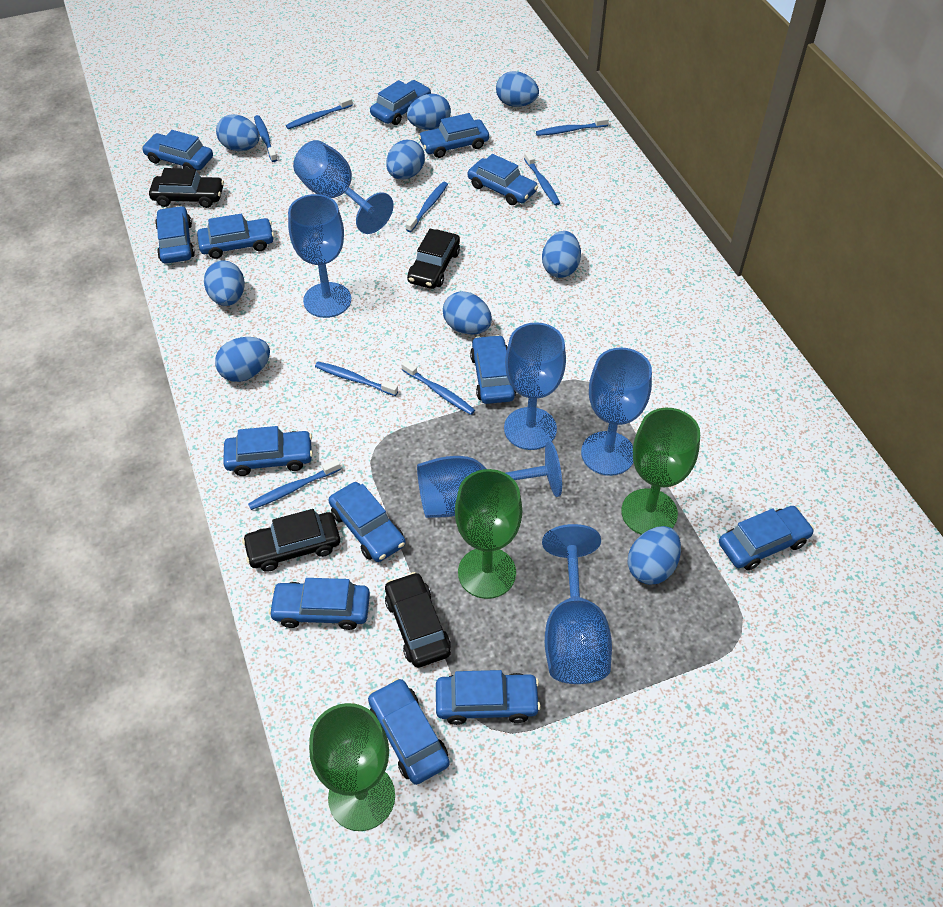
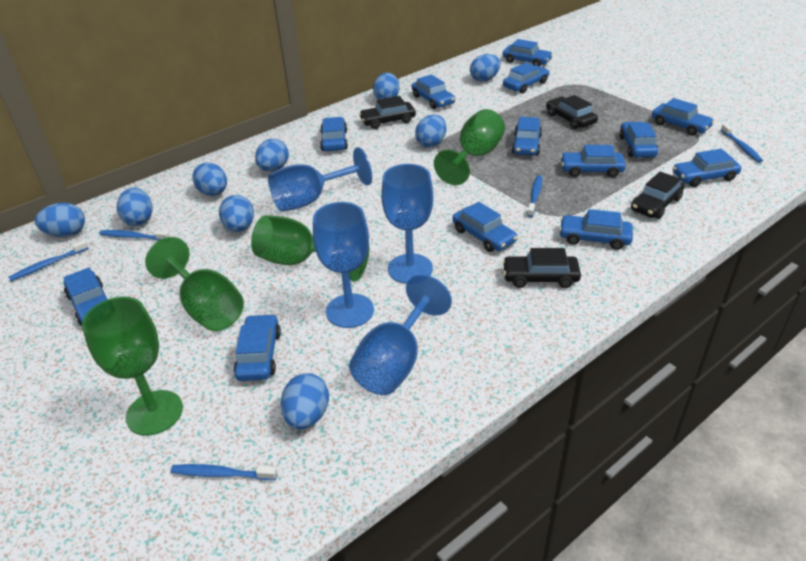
blue goblet: [288,194,351,318] [293,140,394,234] [417,442,562,518] [504,322,566,450] [542,524,612,684] [581,348,652,476] = 6 -> [268,147,372,212] [313,202,374,328] [349,274,452,395] [381,164,433,284] = 4
blue toothbrush: [248,459,341,510] [254,115,277,162] [286,97,353,129] [315,362,398,396] [401,360,475,415] [406,182,448,232] [524,151,560,206] [536,116,609,136] = 8 -> [9,240,89,281] [99,230,170,240] [170,464,277,480] [527,175,542,217] [721,124,763,162] = 5
green goblet: [309,703,395,831] [455,469,522,599] [621,408,700,535] = 3 -> [82,297,183,436] [145,237,244,331] [251,215,369,282] [434,109,505,185] = 4

